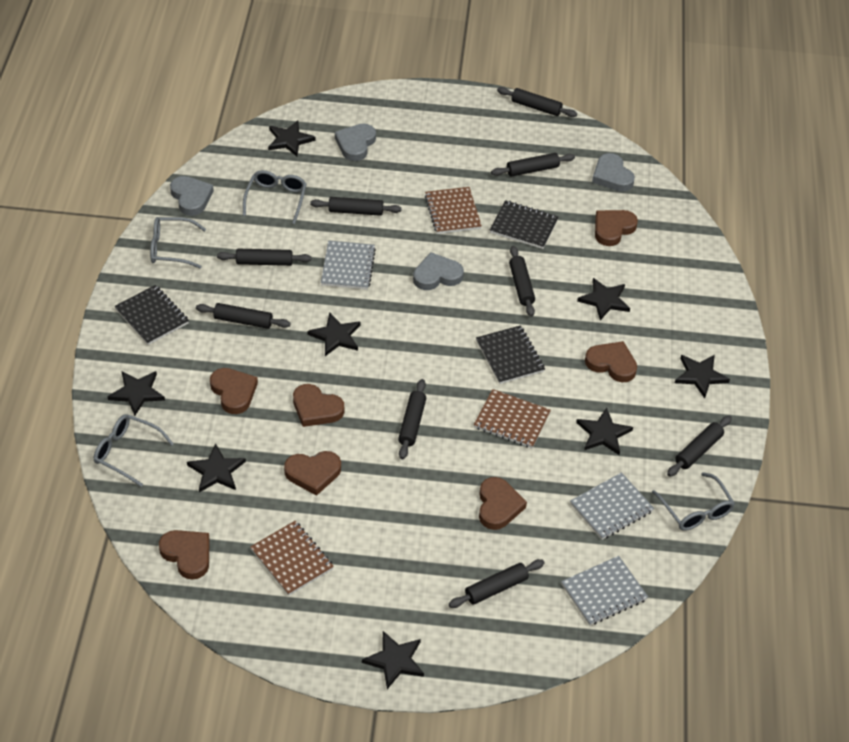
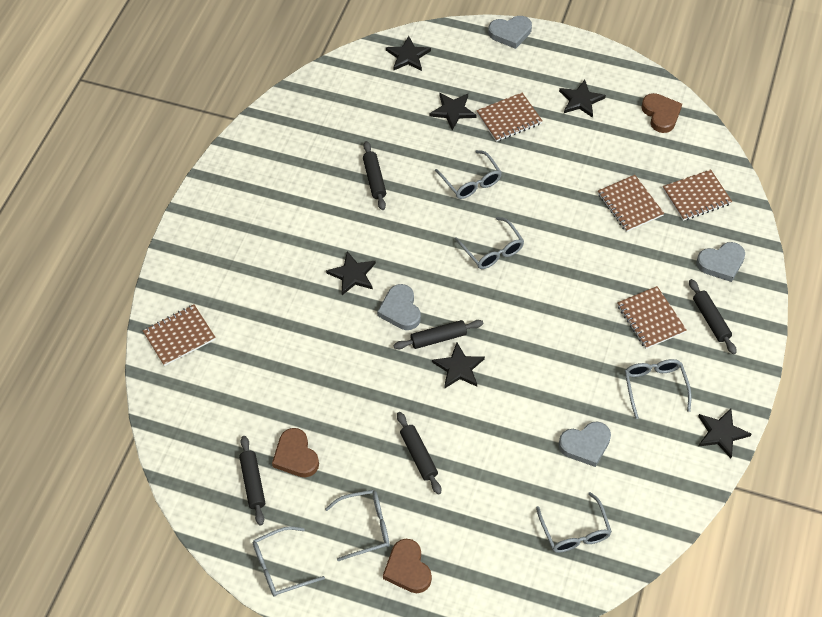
black notebook: [114,285,189,345] [476,325,545,384] [490,200,558,249] = 3 -> none = 0
black rolling pin: [196,303,291,329] [217,249,311,266] [310,197,402,216] [398,379,426,459] [449,559,544,608] [491,153,575,177] [497,87,577,117] [509,246,535,317] [667,415,732,477] = 9 -> [239,436,265,525] [363,141,386,210] [393,320,483,349] [397,412,441,494] [689,279,737,354] = 5
black star: [107,371,165,416] [187,444,246,492] [268,120,316,157] [307,313,361,356] [362,631,424,689] [576,408,633,455] [577,278,630,320] [675,355,730,398] = 8 -> [326,251,376,295] [386,36,431,71] [429,93,476,130] [432,343,485,389] [559,80,606,118] [698,409,751,458] = 6
brown heart: [159,530,210,580] [210,368,258,414] [284,451,341,496] [293,384,344,427] [479,477,527,530] [585,341,637,382] [595,210,638,246] = 7 -> [272,428,319,477] [383,539,432,593] [641,93,682,133] = 3
brown notebook: [250,521,334,596] [425,187,482,234] [474,389,551,448] = 3 -> [143,305,216,366] [476,92,542,142] [598,175,664,232] [617,286,687,349] [663,169,732,221] = 5
grey glasses: [94,414,174,487] [150,217,206,268] [243,170,307,224] [652,472,735,531] = 4 -> [253,526,325,597] [325,490,389,561] [435,150,502,199] [455,217,524,269] [536,492,612,553] [625,359,692,419] = 6
grey notebook: [321,240,376,290] [561,556,648,626] [570,472,654,540] = 3 -> none = 0

